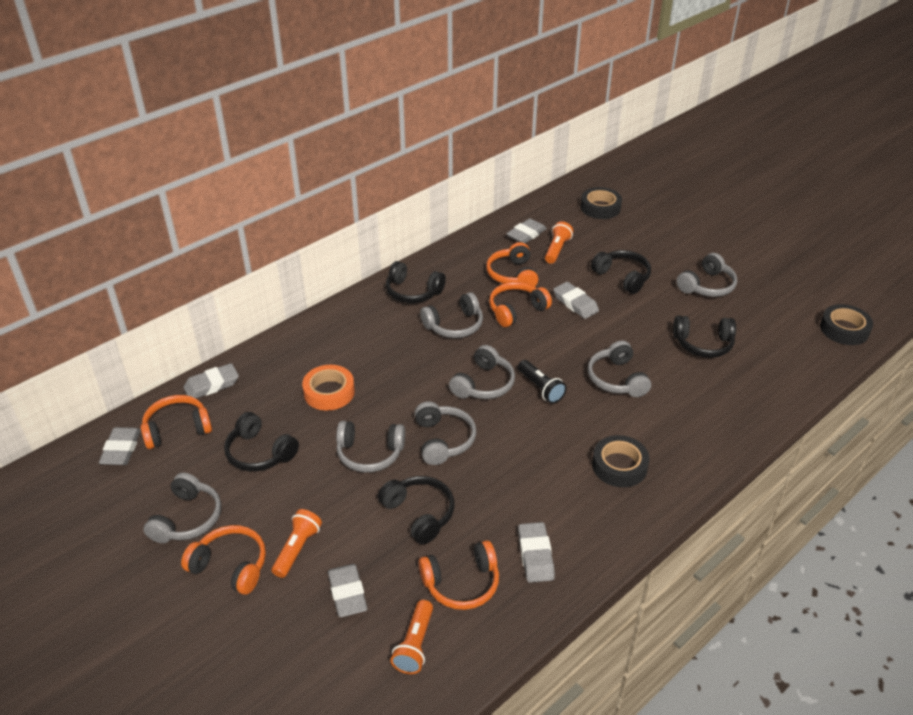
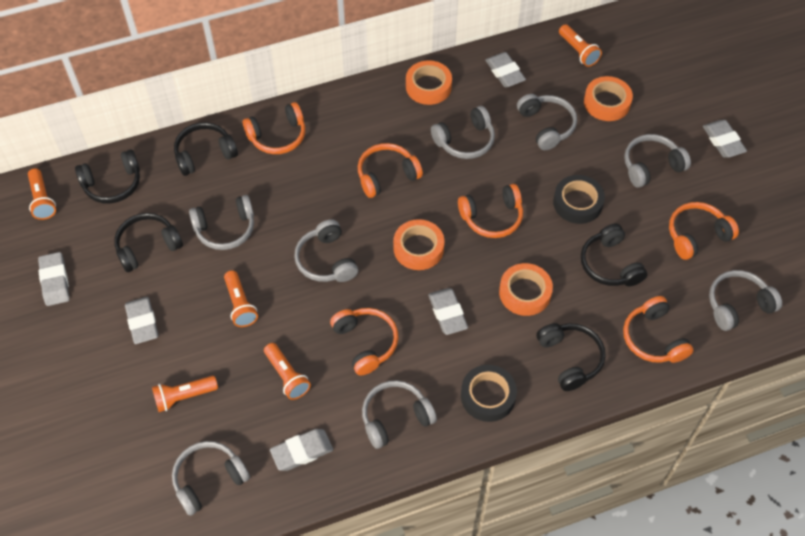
black flashlight: [518,360,567,404] = 1 -> none = 0
black tape: [580,187,622,219] [592,435,650,487] [820,304,873,345] = 3 -> [461,365,517,422] [553,175,605,224] = 2
grey headphones: [143,473,221,543] [336,421,405,473] [415,402,476,465] [420,292,483,338] [449,345,515,399] [588,341,651,397] [676,253,737,297] = 7 -> [172,441,250,516] [189,195,254,250] [294,219,358,282] [362,380,437,449] [431,106,495,159] [517,94,577,150] [624,134,691,188] [709,270,782,331] = 8
orange flashlight: [272,509,322,578] [390,600,433,674] [545,222,573,264] = 3 -> [28,168,56,220] [152,376,218,412] [224,271,258,327] [264,343,311,400] [559,24,602,67] = 5
orange headphones: [141,395,212,449] [181,525,266,595] [418,540,499,610] [486,242,539,287] [489,282,552,327] = 5 -> [243,102,305,154] [330,308,399,375] [358,143,423,198] [458,184,523,238] [623,296,693,363] [669,202,739,260] = 6
orange tape: [302,365,355,411] = 1 -> [393,219,444,270] [406,60,452,105] [499,263,553,316] [584,76,633,121] = 4

